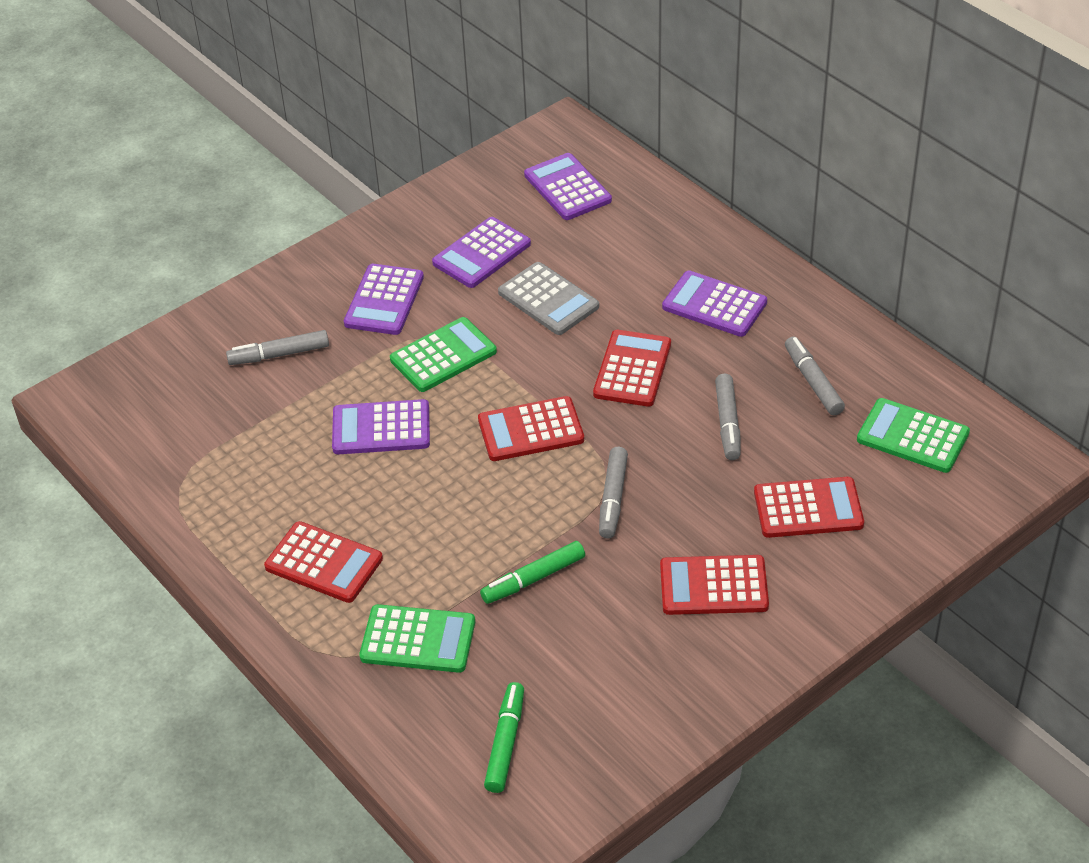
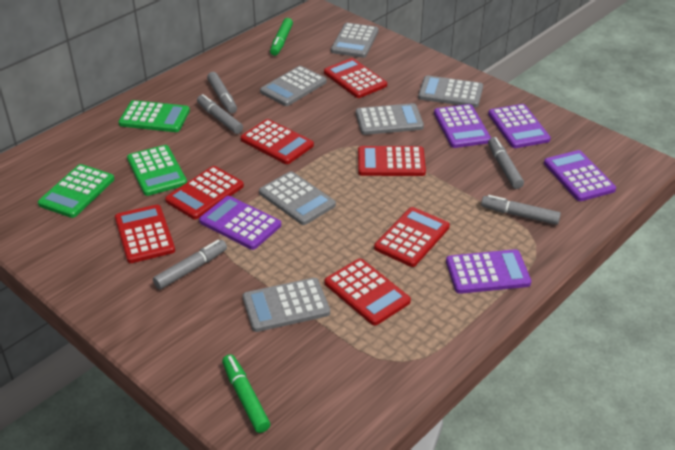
grey calculator: [498,262,599,335] = 1 -> [243,278,330,332] [259,171,336,225] [260,66,327,106] [331,23,379,58] [356,103,424,135] [418,75,483,107] = 6
grey marker: [226,330,329,365] [599,447,628,539] [715,374,741,460] [785,336,845,415] = 4 -> [153,240,227,289] [197,94,243,134] [207,72,237,114] [481,195,561,225] [488,137,524,189] = 5
red calculator: [264,521,383,603] [478,396,584,461] [593,330,671,407] [660,555,769,615] [754,477,864,538] = 5 -> [115,205,175,263] [165,166,244,219] [241,119,314,164] [324,58,387,98] [325,259,411,326] [358,146,426,176] [374,207,450,267] = 7

